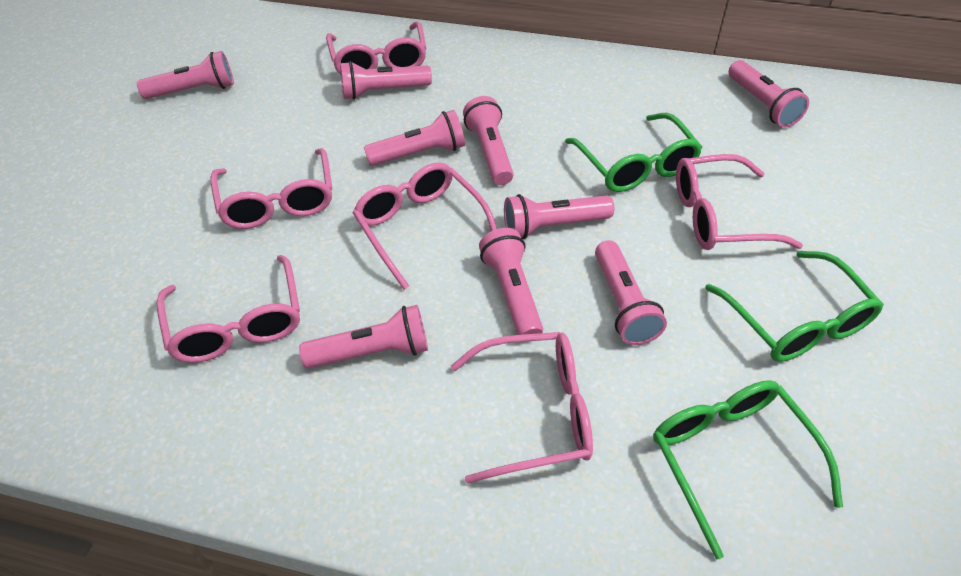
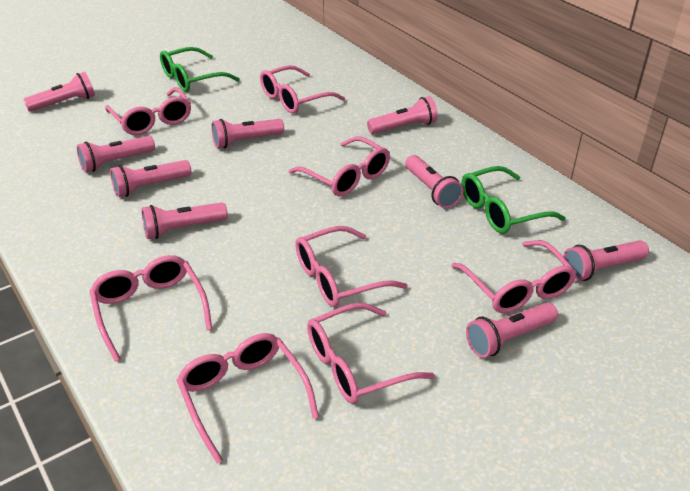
green glasses: [565,112,703,192] [653,380,843,559] [705,251,883,362] = 3 -> [160,47,240,92] [461,166,566,234] = 2
pink glasses: [157,255,300,363] [210,148,332,229] [326,21,426,75] [353,163,497,290] [451,332,593,484] [676,154,803,250] = 6 -> [89,255,212,362] [105,87,191,135] [177,333,319,463] [260,65,345,113] [289,137,390,197] [295,226,408,307] [307,303,435,404] [451,240,577,313] = 8

